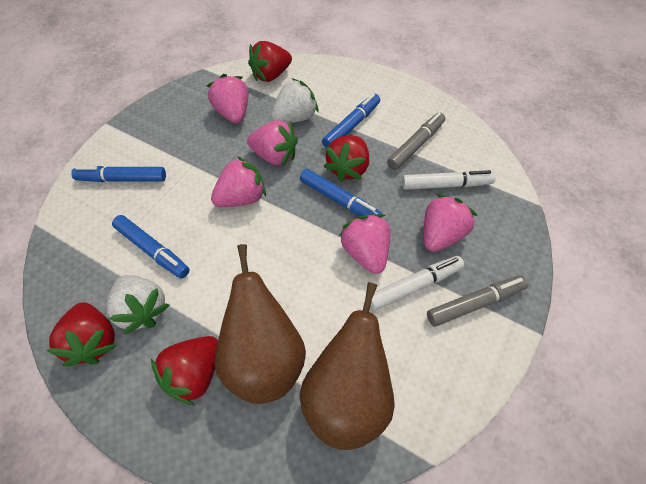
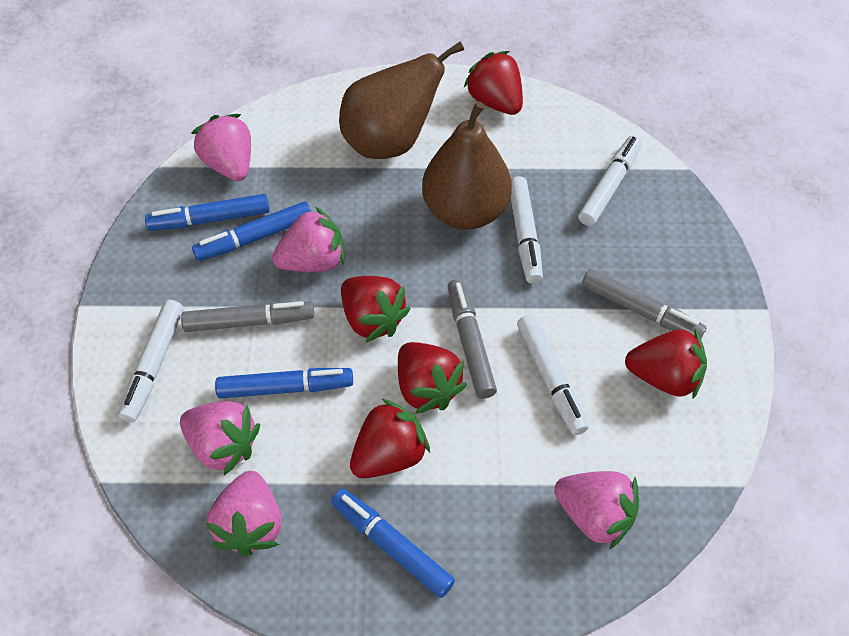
grey marker: [387,112,445,170] [427,276,528,327] = 2 -> [181,301,314,332] [448,279,497,399] [582,269,707,338] = 3
red strawberry: [47,302,117,367] [151,336,218,405] [248,41,292,82] [324,135,369,182] = 4 -> [341,276,410,342] [350,399,430,478] [398,342,467,414] [464,51,523,115] [625,329,707,399] = 5
white marker: [370,256,464,311] [402,170,496,190] = 2 -> [118,300,184,422] [511,176,543,284] [517,314,588,435] [578,135,642,226] = 4
white strawberry: [107,275,169,334] [271,78,319,123] = 2 -> none = 0

